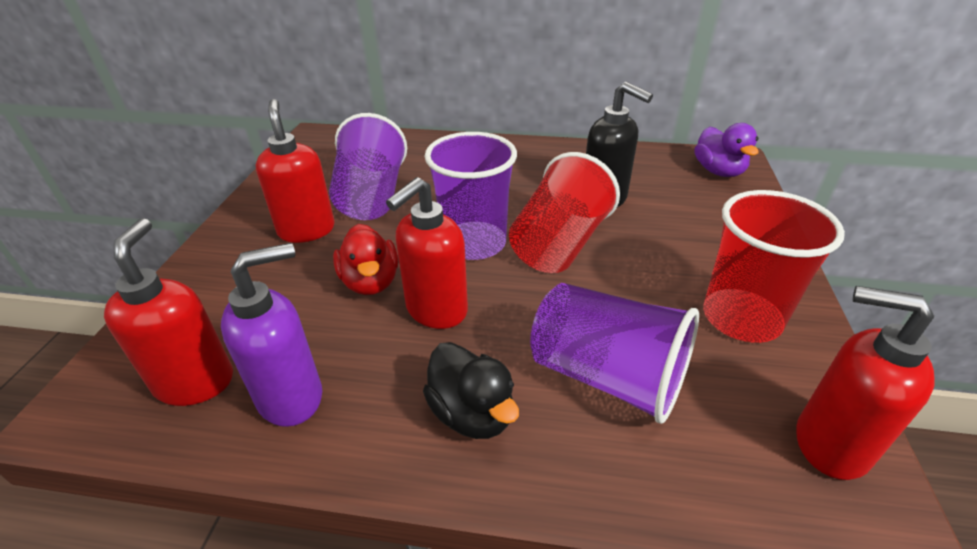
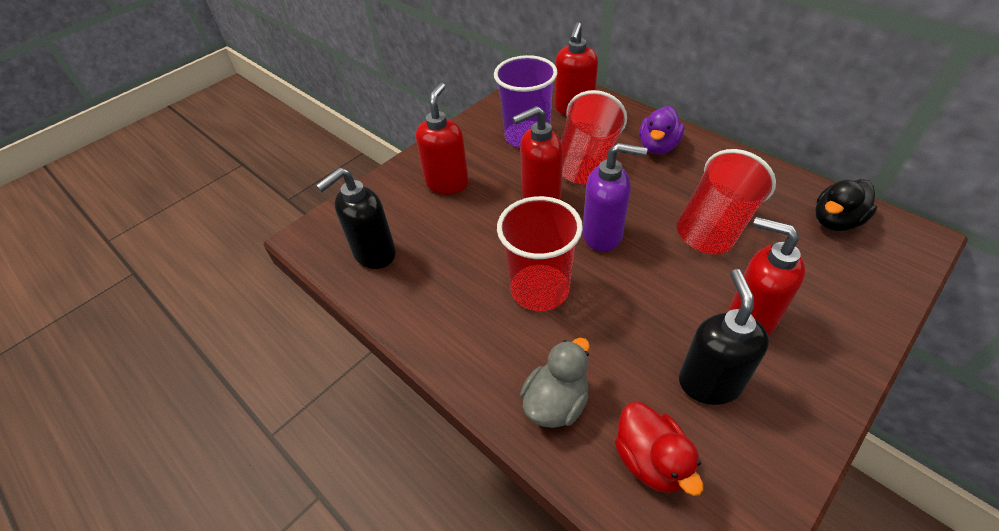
black soap dispenser: [586,82,653,207] = 1 -> [316,167,396,269] [679,269,769,405] = 2
grey duck: none = 0 -> [520,338,590,428] = 1
purple cup: [329,113,407,220] [425,132,517,260] [530,283,699,424] = 3 -> [494,55,558,148] = 1
red cup: [509,152,620,273] [703,190,845,343] = 2 -> [497,196,583,311] [561,90,627,184] [676,149,776,255] = 3

